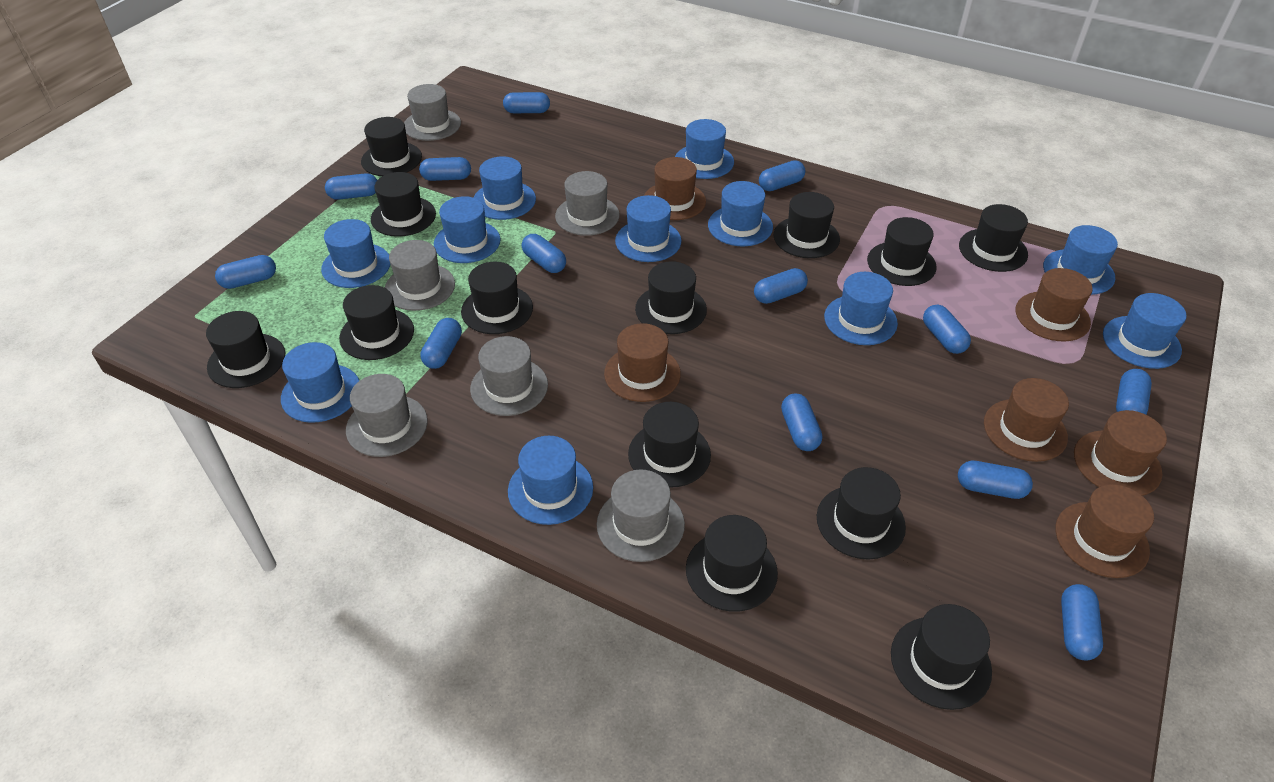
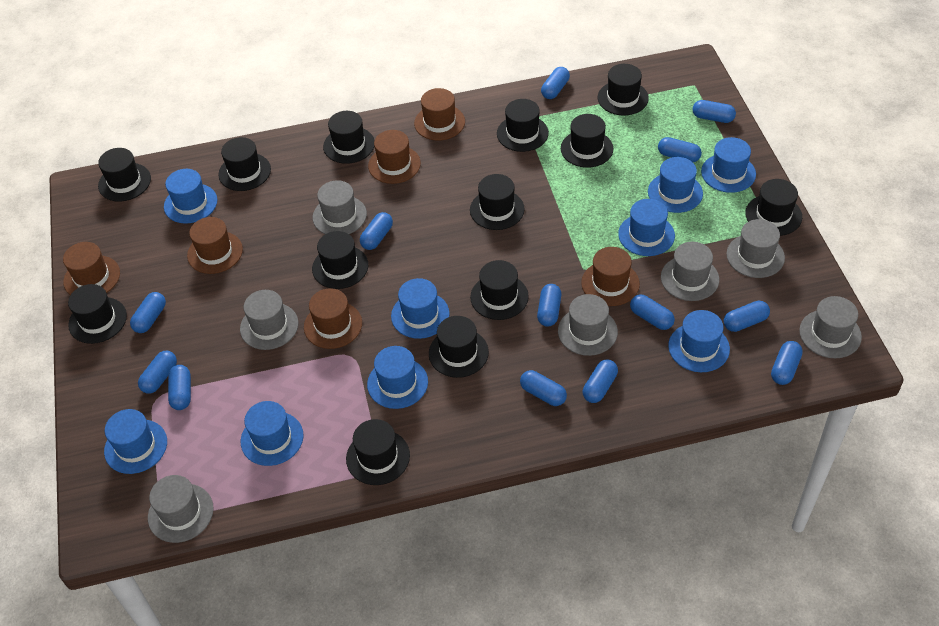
blue hat: [281,342,359,423] [321,219,390,288] [434,196,500,263] [473,156,536,220] [508,436,593,525] [615,195,682,262] [675,119,734,179] [708,181,773,246] [824,272,898,345] [1043,225,1118,295] [1103,293,1186,369] = 11 -> [104,409,167,474] [164,169,218,224] [241,401,303,466] [367,346,428,409] [391,278,450,339] [618,199,675,256] [648,157,703,213] [668,310,730,372] [701,137,756,193] = 9
grey hat: [346,374,428,457] [385,240,455,311] [404,84,461,141] [470,336,548,416] [555,171,619,236] [597,470,685,562] = 6 -> [148,475,214,543] [240,290,298,350] [313,180,367,234] [558,294,618,356] [661,242,719,301] [726,219,785,278] [799,296,862,358] = 7

